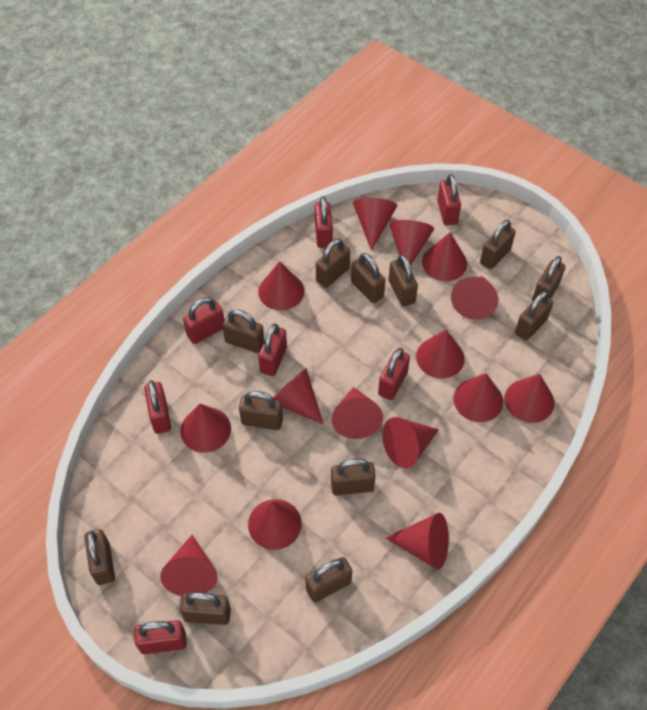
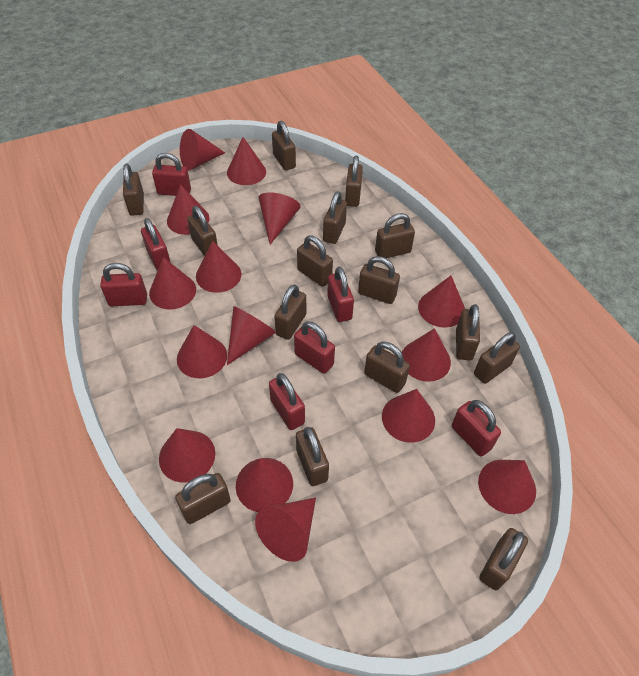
brown padlock: [84,529,115,585] [180,592,231,625] [222,309,264,353] [239,391,283,430] [305,557,352,602] [316,239,350,288] [331,459,376,495] [351,253,385,303] [389,254,418,307] [480,220,516,269] [515,291,553,341] [532,256,566,302] = 12 -> [123,164,144,216] [175,473,231,524] [187,206,218,256] [272,121,296,170] [275,284,306,340] [296,427,329,486] [297,235,333,287] [323,191,347,244] [345,155,363,207] [358,256,400,304] [364,342,410,393] [375,213,415,258] [456,304,480,361] [474,332,520,384] [479,528,528,590] = 15

